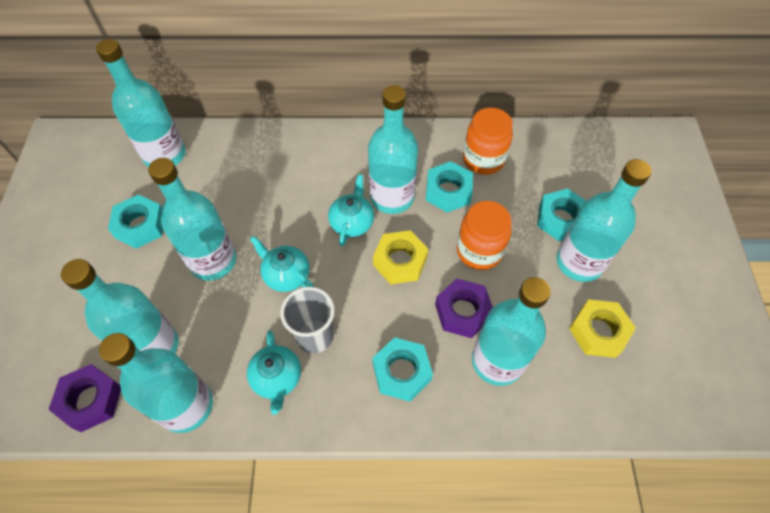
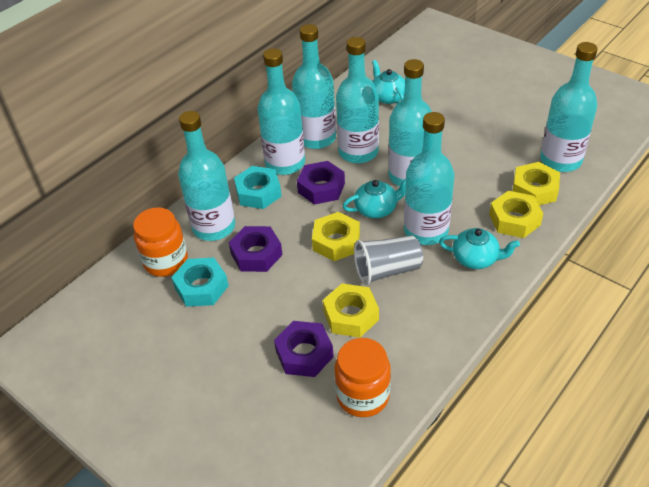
purple nut: [48,364,121,432] [435,279,493,338] = 2 -> [228,226,283,272] [274,321,334,377] [297,161,345,205] = 3
turquoise nut: [108,194,163,249] [372,337,433,402] [426,161,473,213] [537,189,586,241] = 4 -> [171,258,229,307] [234,166,282,209] = 2
yellow nut: [373,230,428,284] [569,299,636,358] = 2 -> [312,212,360,261] [323,283,379,338] [489,191,543,238] [513,162,560,205] = 4

